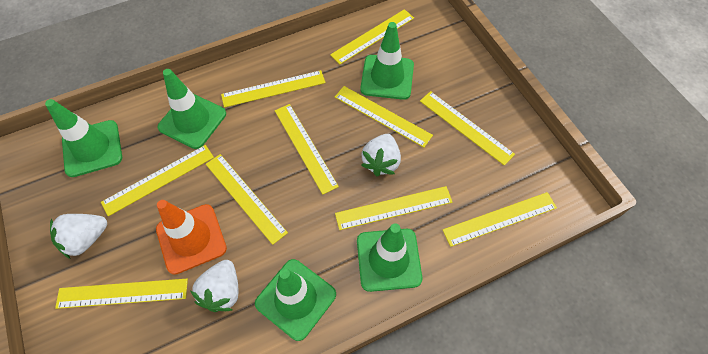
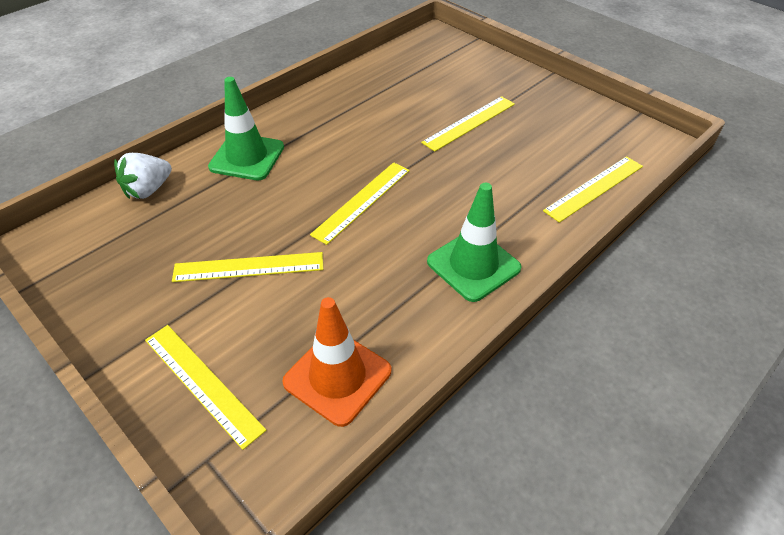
green traffic cone: [45,99,122,177] [158,69,226,149] [255,259,336,341] [357,223,422,292] [360,22,414,100] = 5 -> [208,77,284,180] [427,183,522,302] = 2
white strawberry: [50,214,107,259] [190,260,239,312] [361,134,401,176] = 3 -> [114,153,172,199] = 1
yellow ruler: [55,279,188,309] [101,145,214,216] [206,154,288,245] [221,70,326,108] [275,104,339,195] [330,9,414,64] [335,86,433,147] [335,186,452,230] [420,91,515,165] [443,192,557,247] = 10 -> [145,325,266,450] [172,252,323,282] [310,162,410,245] [421,96,515,152] [543,156,643,223] = 5

